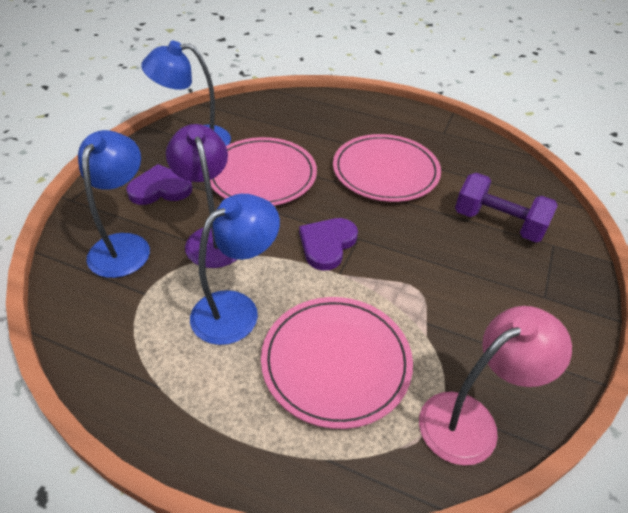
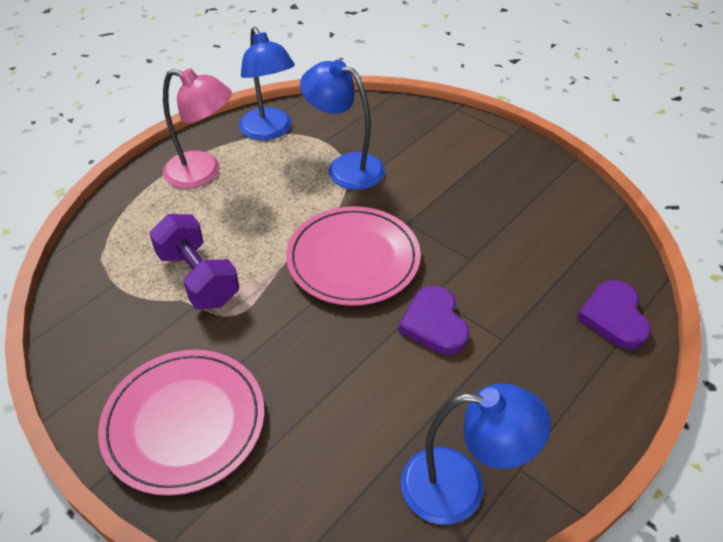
pink plate: [210,137,317,206] [261,297,413,429] [333,134,441,202] = 3 -> [98,350,264,496] [286,206,421,306] = 2
purple lamp: [166,124,237,268] = 1 -> none = 0

